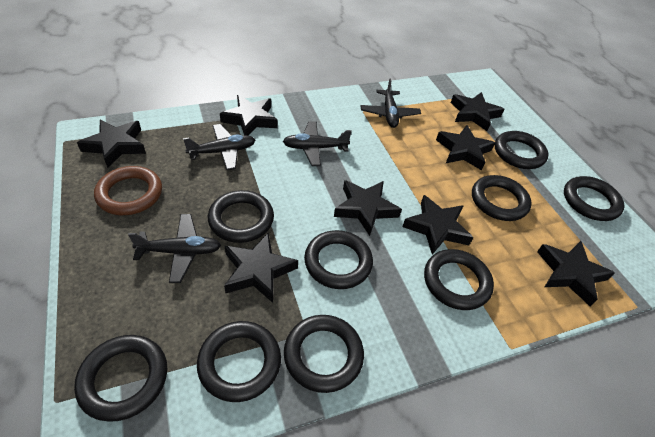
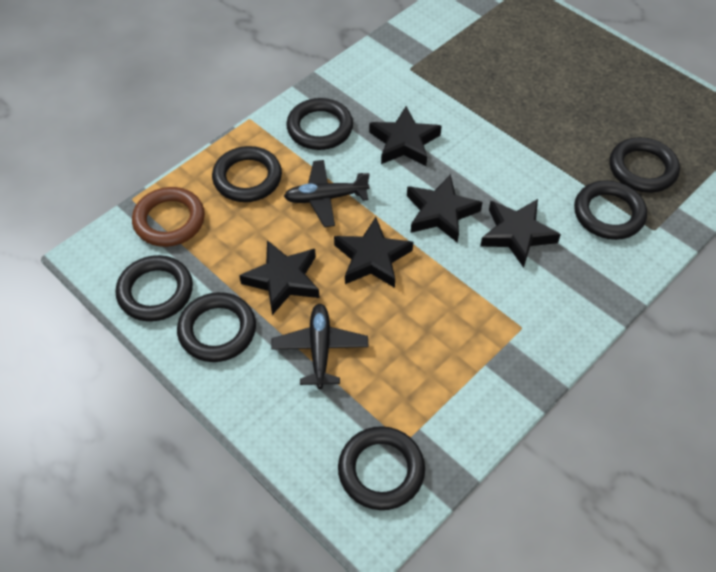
black plane: [128,214,221,283] [183,124,255,170] [283,121,352,166] [361,78,421,128] = 4 -> [271,304,368,389] [284,160,370,227] = 2
black ring: [74,335,167,422] [197,321,281,402] [208,190,274,243] [284,315,364,393] [304,230,373,289] [424,249,494,310] [472,175,531,221] [495,131,548,169] [564,176,625,221] = 9 -> [116,255,193,322] [177,292,256,362] [212,146,282,202] [286,98,353,150] [338,426,425,510] [574,180,647,240] [610,137,680,193] = 7
black star: [77,120,146,168] [220,95,277,135] [224,233,298,303] [334,180,402,236] [402,195,473,255] [436,125,495,171] [451,92,504,131] [537,241,615,306] = 8 -> [239,240,319,315] [334,217,413,288] [369,106,442,166] [407,174,482,243] [480,199,561,268] = 5

